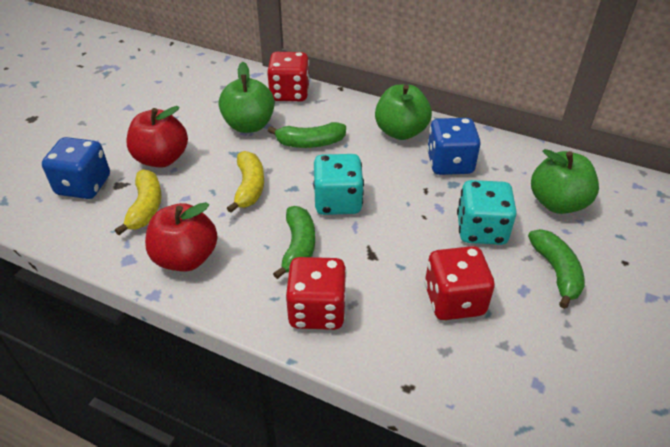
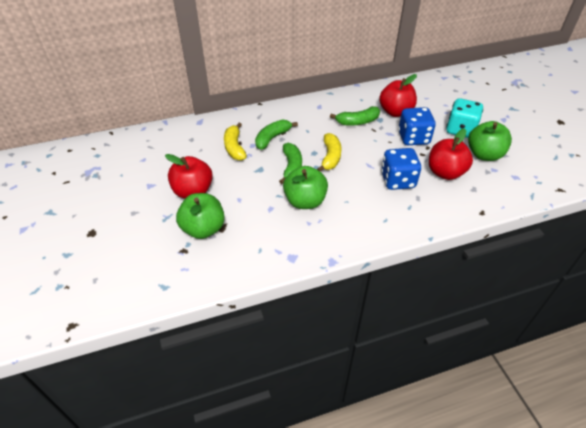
red apple: [126,106,188,168] [145,202,218,272] = 2 -> [165,154,213,199] [379,74,417,117] [429,129,473,180] = 3
red dice: [267,52,310,101] [285,257,347,330] [425,246,495,320] = 3 -> none = 0
turquoise dice: [313,154,364,215] [457,180,517,245] = 2 -> [446,98,483,138] = 1

